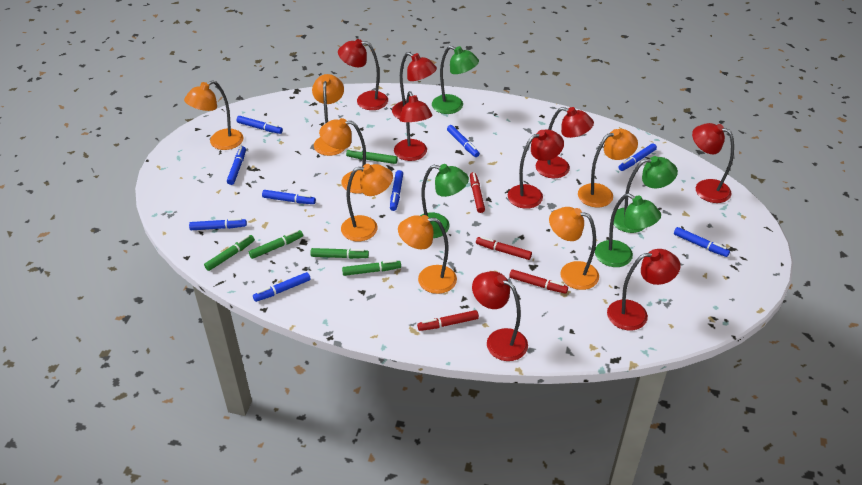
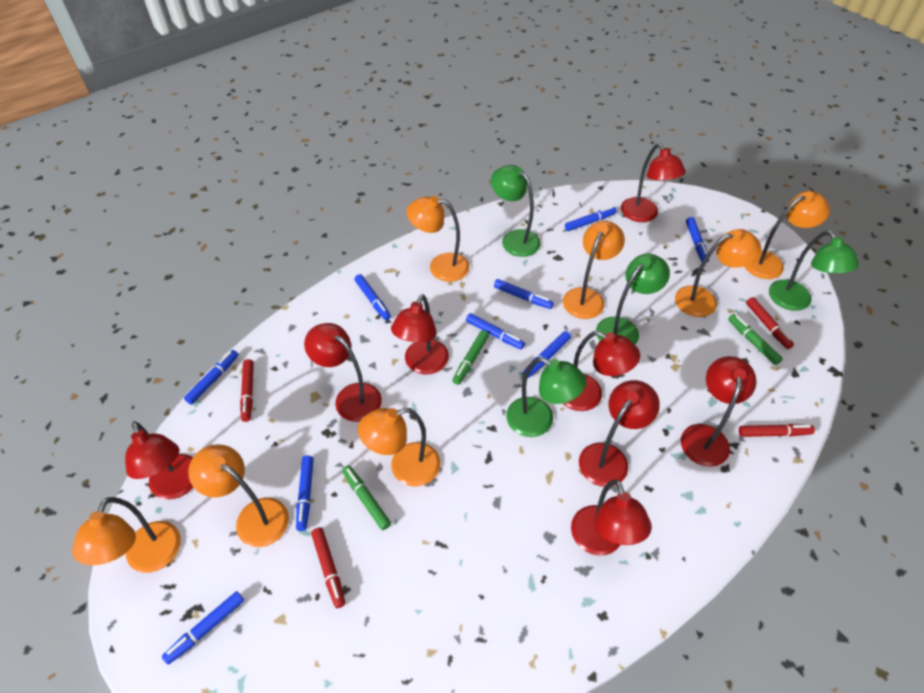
green marker: [204,235,255,271] [249,230,303,259] [310,248,369,259] [342,260,401,276] [346,149,398,164] = 5 -> [342,465,391,530] [452,330,489,385] [728,314,783,365] = 3

